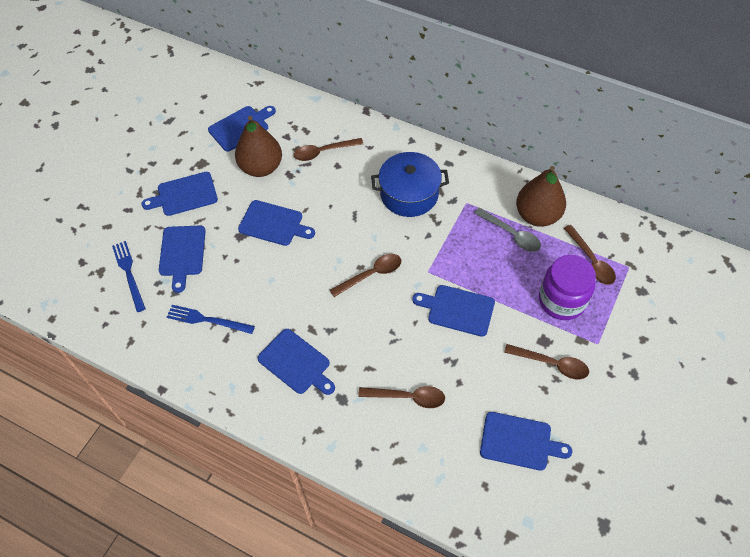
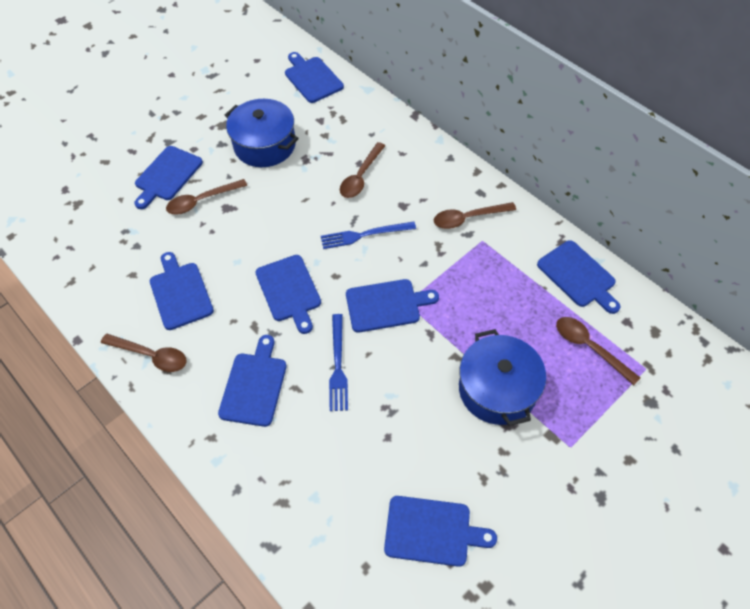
blue cutting board: [141,172,218,216] [159,226,206,293] [208,106,276,151] [238,200,315,246] [258,329,335,395] [412,285,495,337] [480,412,572,471] = 7 -> [134,146,203,209] [150,252,214,330] [218,335,287,427] [255,255,321,334] [285,52,344,103] [346,279,439,333] [384,496,497,567] [537,240,621,314] = 8
blue pot: [371,152,449,217] = 1 -> [225,99,299,167] [459,329,546,426] = 2
brown pear: [235,116,282,177] [516,166,566,227] = 2 -> none = 0
grey spoon: [474,208,541,252] = 1 -> none = 0
purple jar: [539,255,596,320] = 1 -> none = 0

